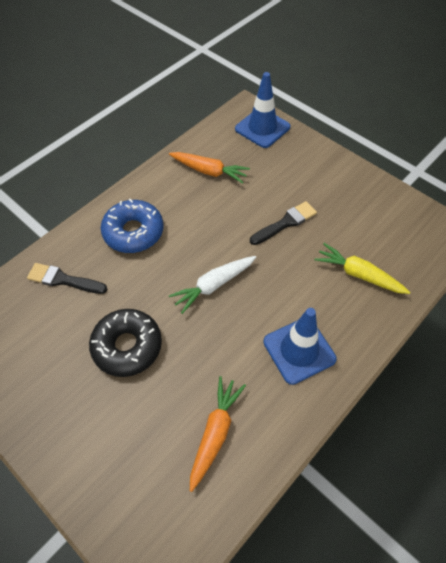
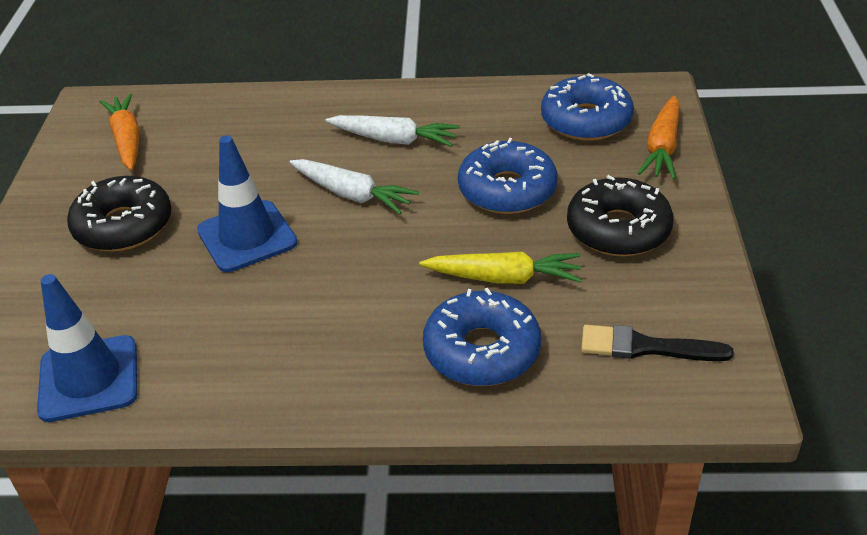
black brush: [27,263,107,294] [250,201,317,245] = 2 -> [581,325,733,361] = 1
black donut: [89,309,162,377] = 1 -> [67,176,172,252] [567,175,674,256] = 2
blue donut: [101,199,164,253] = 1 -> [423,288,541,386] [458,138,558,214] [541,73,634,141] = 3
white carrot: [169,256,256,314] = 1 -> [289,159,419,214] [325,115,460,147] = 2

